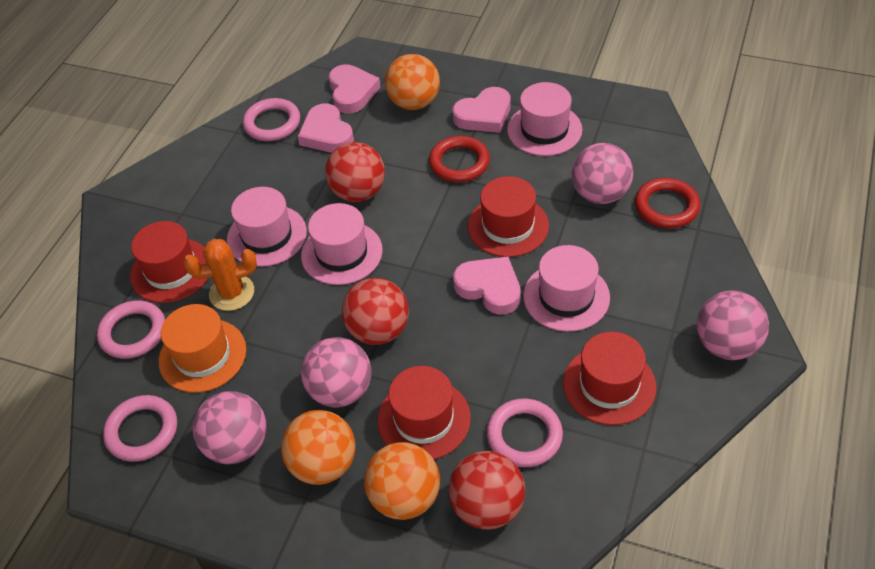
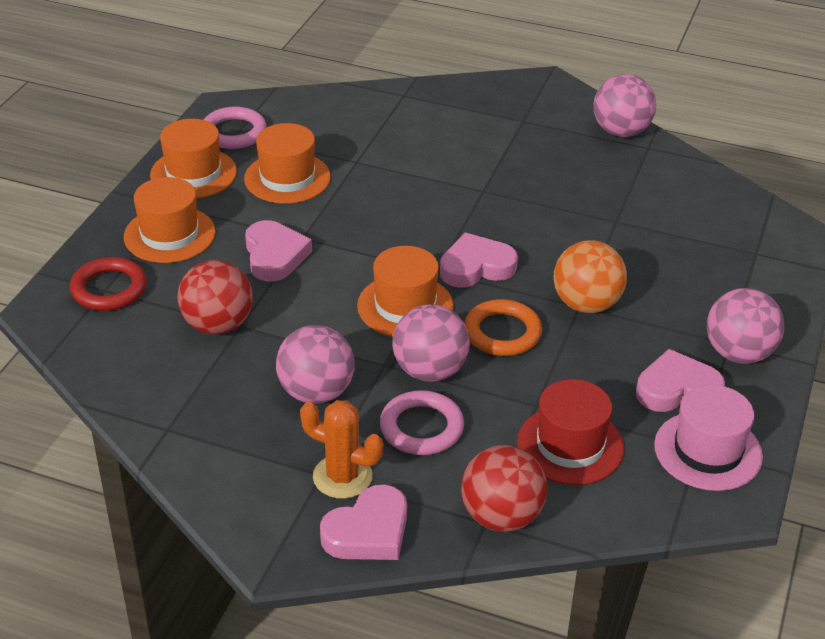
orange ball: [281,410,356,485] [364,442,440,520] [385,54,440,110] = 3 -> [554,241,627,313] = 1
orange hat: [159,304,246,393] = 1 -> [124,177,216,263] [150,119,237,199] [244,123,331,204] [357,246,454,337] = 4
orange ring: none = 0 -> [464,299,542,356] = 1
pink hat: [227,187,307,267] [301,203,383,285] [507,82,583,156] [523,245,610,332] = 4 -> [654,385,763,491] = 1
pink ring: [97,300,165,359] [103,395,177,462] [243,98,300,141] [487,398,563,467] = 4 -> [204,107,267,149] [380,390,464,455] = 2
red ball: [325,142,385,202] [342,278,409,345] [448,451,525,529] = 3 -> [177,260,253,335] [461,445,547,532] = 2
red hat: [130,221,208,303] [377,366,471,459] [468,176,549,257] [563,332,657,425] = 4 -> [517,379,624,485] = 1
red ring: [429,136,490,182] [635,178,700,228] = 2 -> [70,257,147,311] = 1

